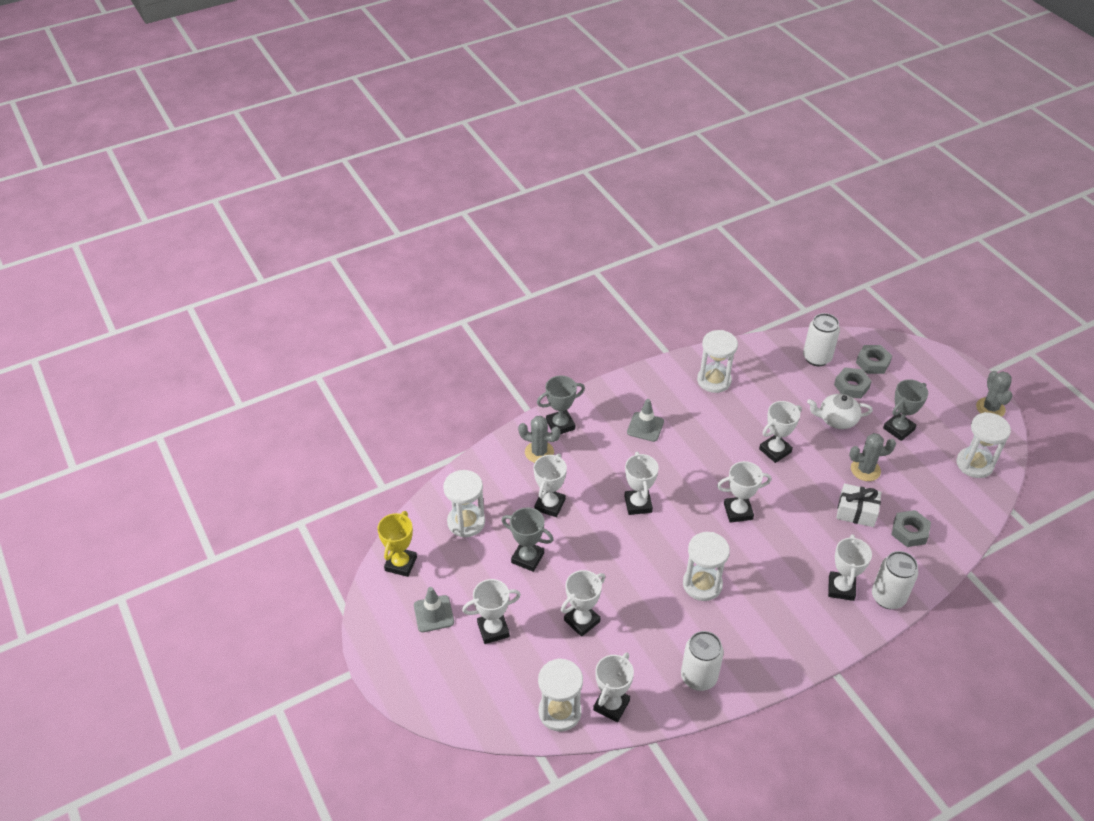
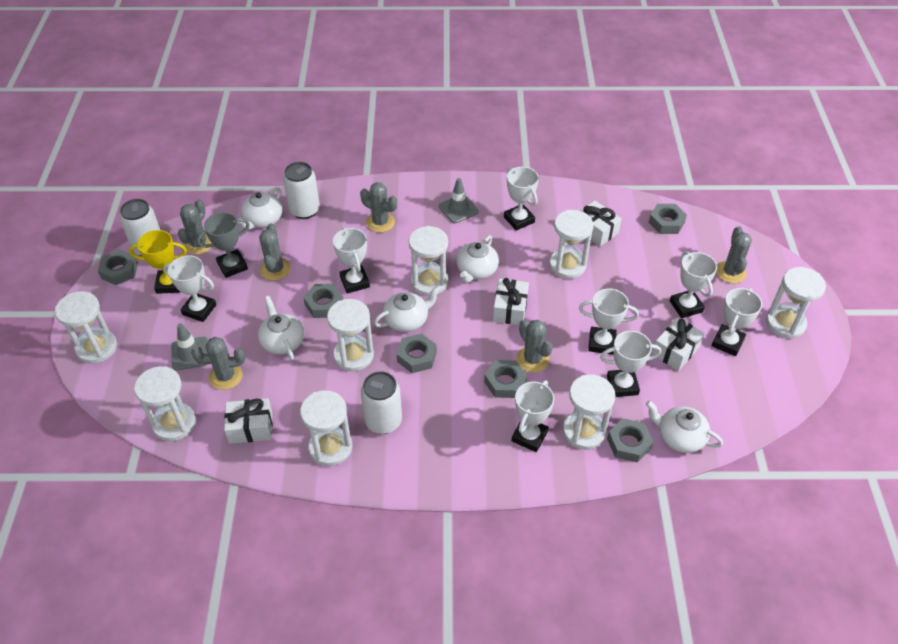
grey cactus: [518,416,560,463] [849,433,896,481] [976,371,1012,417] = 3 -> [178,199,212,255] [191,337,245,390] [259,223,291,281] [360,182,397,233] [516,319,553,373] [716,226,752,284] = 6
grey nut: [834,368,872,399] [856,345,892,374] [891,510,931,547] = 3 -> [98,249,138,285] [303,284,343,318] [397,333,437,373] [484,360,527,398] [607,418,654,462] [649,204,687,234] = 6
grey trophy: [501,507,554,572] [537,375,585,434] [883,379,928,441] = 3 -> [197,212,250,278] = 1
white gift: [836,483,881,527] = 1 -> [224,398,273,444] [493,278,529,325] [580,201,622,247] [652,317,704,371] = 4
white hourglass: [443,470,485,537] [538,658,583,732] [683,532,730,601] [697,330,738,393] [956,412,1011,478] = 5 -> [55,291,117,364] [134,366,196,441] [300,390,352,466] [327,299,374,371] [409,226,448,296] [549,210,593,279] [563,375,616,450] [766,267,826,339] = 8
white teapot: [807,394,873,429] = 1 -> [238,187,283,230] [258,296,304,360] [374,286,441,332] [456,235,499,283] [646,401,723,453] = 5

